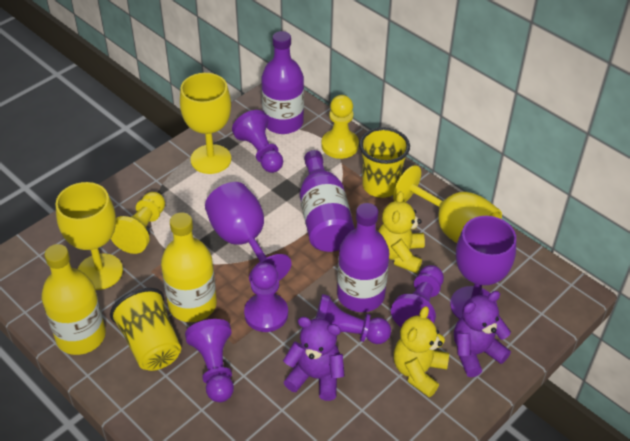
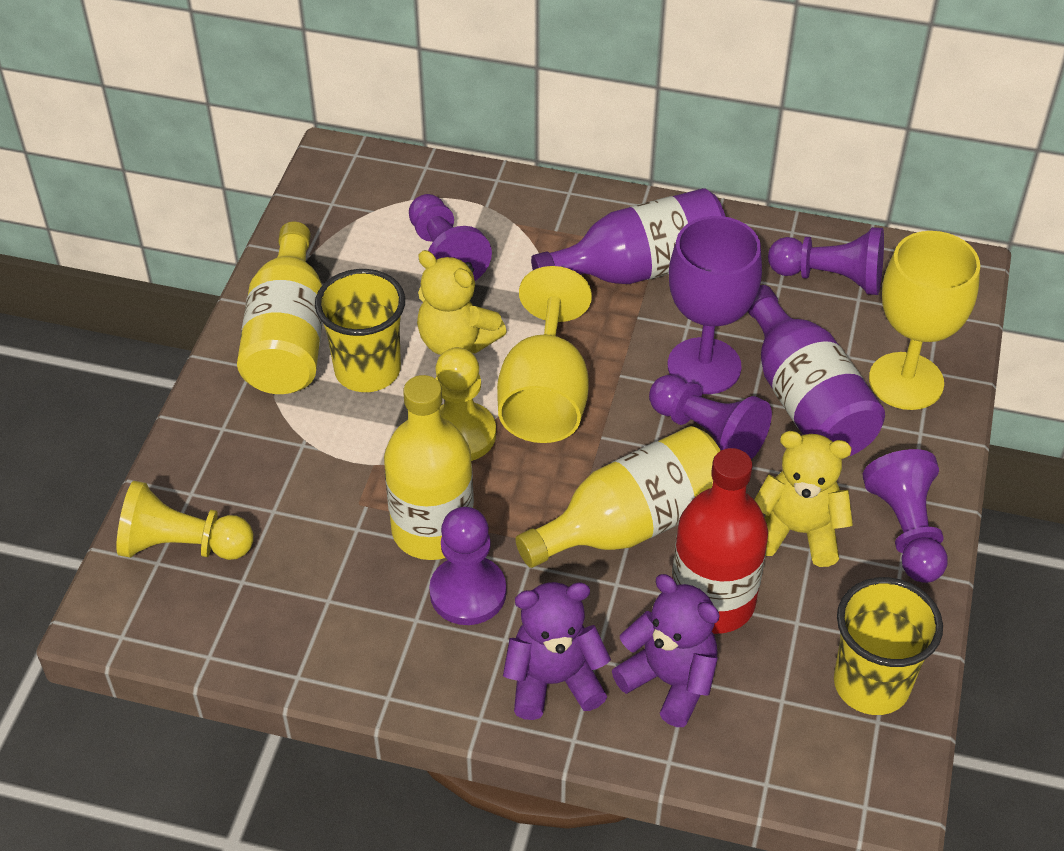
purple bottle: [261,31,304,134] [300,150,355,252] [337,203,389,312] = 3 -> [531,188,726,284] [748,285,885,457] = 2
purple goblet: [205,182,292,283] [450,216,516,319] = 2 -> [668,216,762,394] = 1
red bottle: none = 0 -> [672,448,768,634] = 1
yellow bottle: [41,244,106,355] [161,212,217,322] = 2 -> [237,222,323,394] [384,375,474,560] [515,426,721,568] = 3
yellow goblet: [55,182,123,290] [180,73,231,174] [393,165,502,243] = 3 -> [497,266,592,443] [869,231,980,410] = 2

